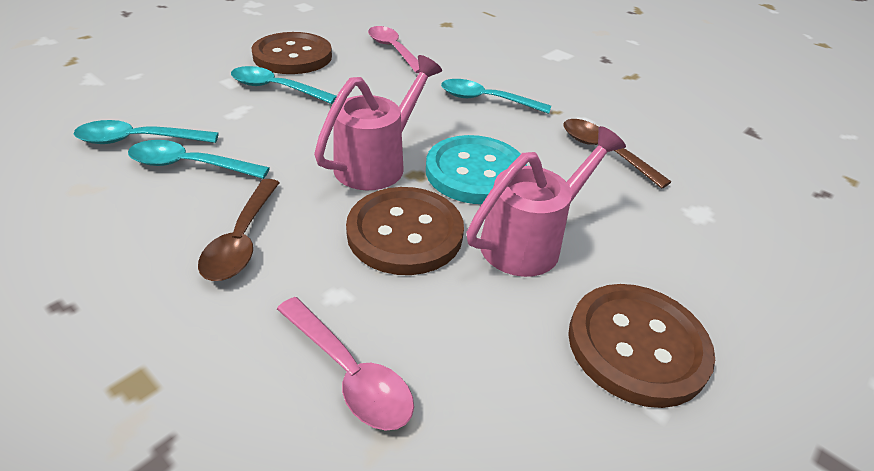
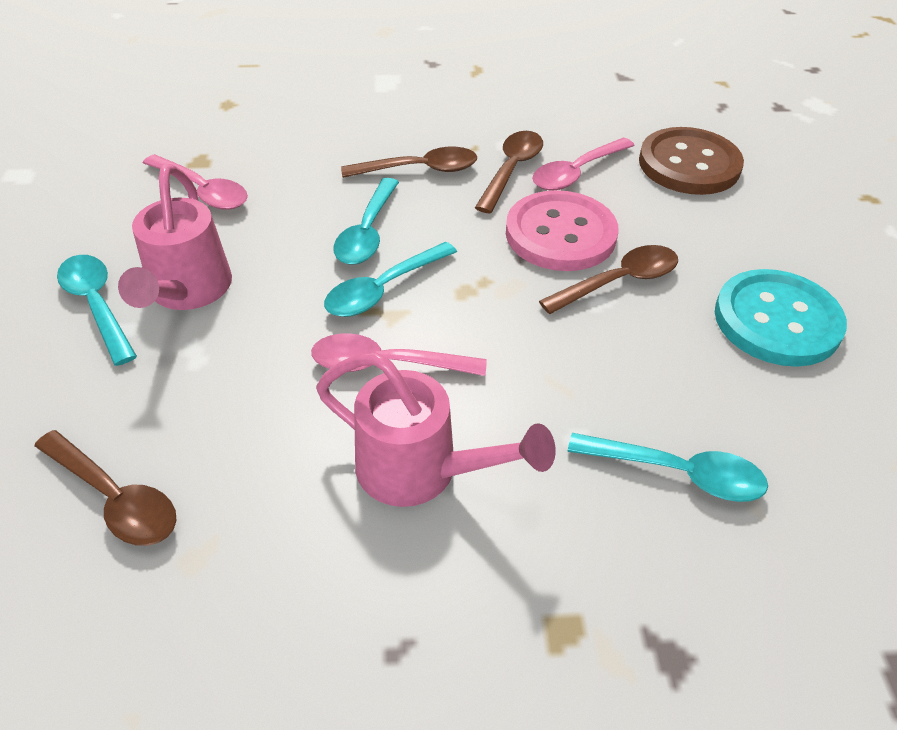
brown button: [252,32,332,74] [346,187,464,275] [568,284,715,408] = 3 -> [639,127,744,195] = 1
brown spoon: [198,179,280,281] [563,119,671,189] = 2 -> [34,430,176,546] [341,147,477,178] [475,131,543,213] [539,245,678,314] = 4
pink button: none = 0 -> [506,190,619,271] = 1
pink spoon: [277,297,414,431] [368,26,420,73] = 2 -> [143,154,248,210] [311,333,487,376] [532,137,635,191] = 3

